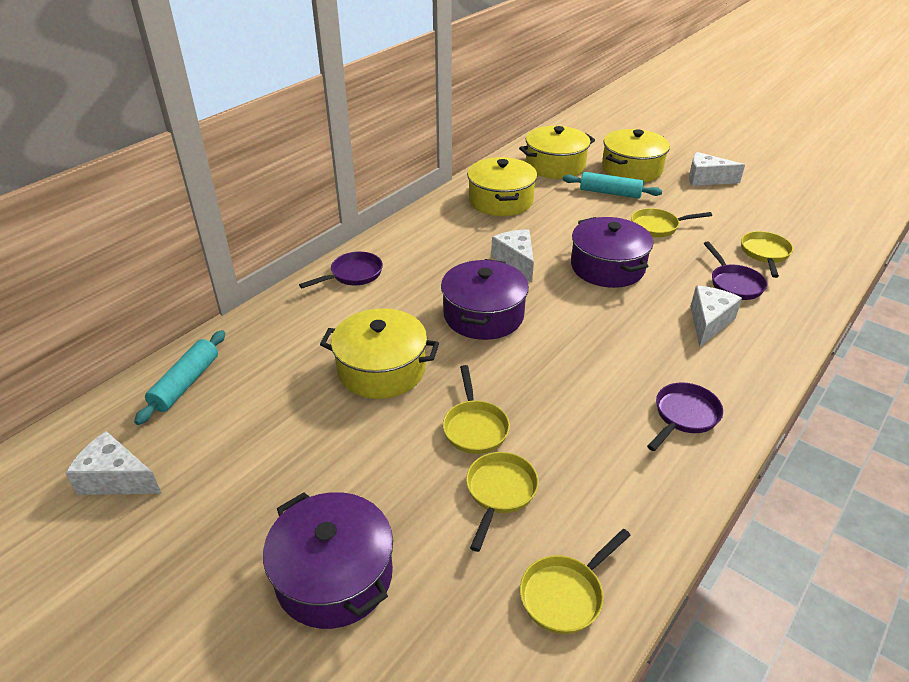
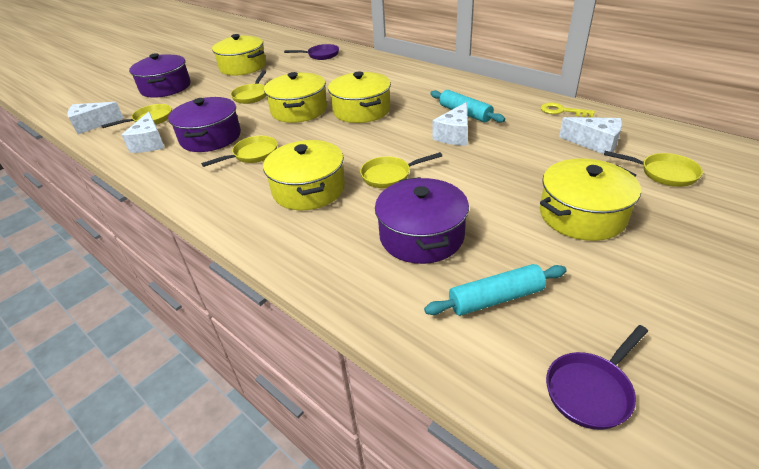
purple pan: [299,252,383,288] [647,382,723,451] [704,241,767,300] = 3 -> [284,44,339,60] [546,325,648,430] = 2
yellow key: none = 0 -> [541,102,595,118] = 1
yellow pot: [320,308,439,399] [467,157,537,216] [519,126,595,179] [602,129,670,182] = 4 -> [212,34,266,75] [263,140,345,211] [264,72,327,123] [328,71,391,123] [540,159,641,241] = 5

